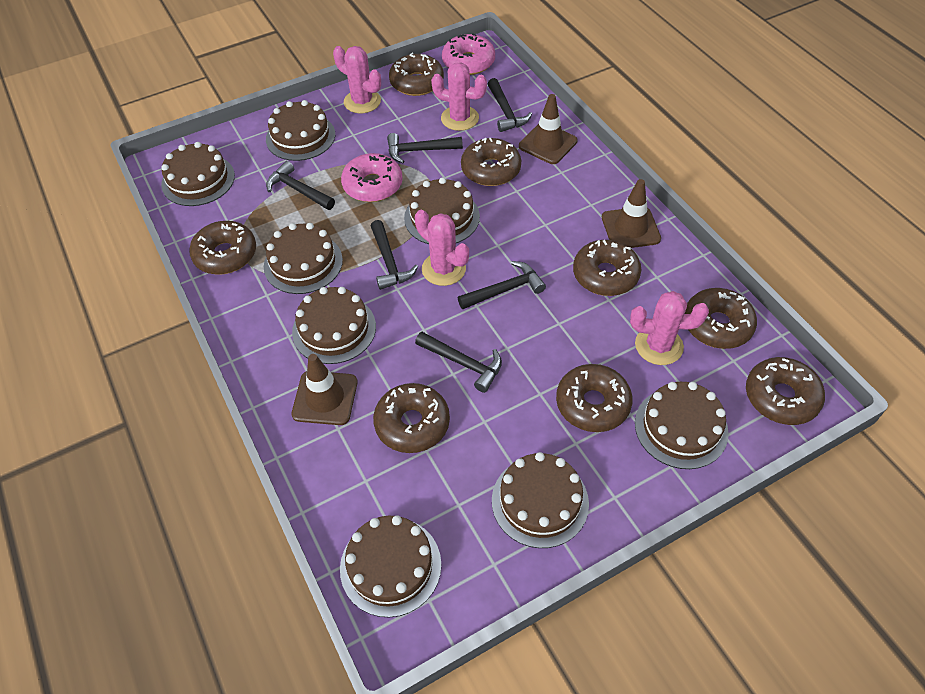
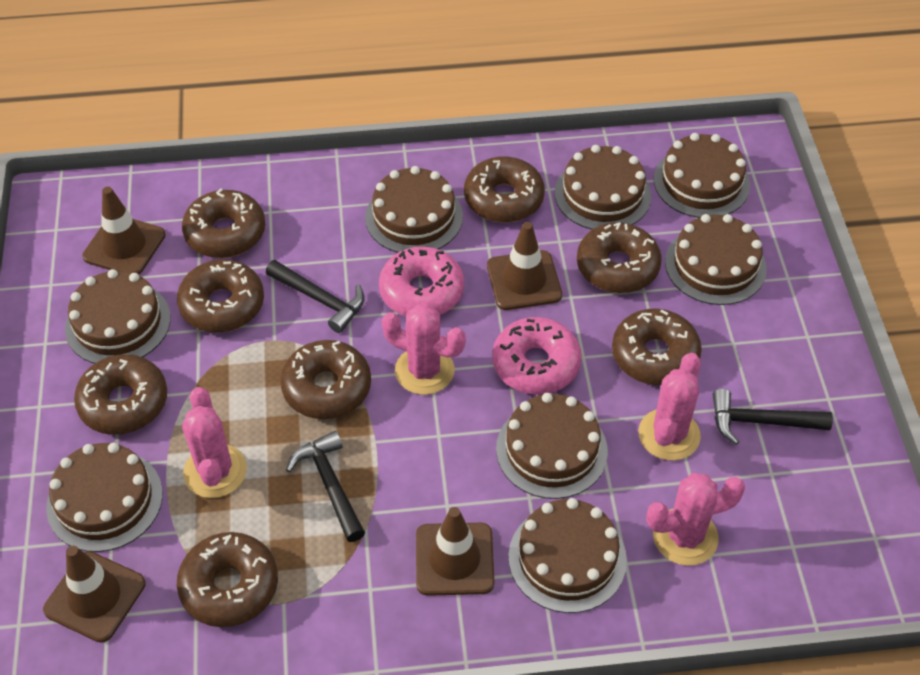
black hammer: [266,161,335,210] [371,220,418,290] [387,133,463,163] [415,332,502,393] [458,261,546,309] [488,78,532,132] = 6 -> [266,260,365,333] [286,431,365,542] [713,389,833,445] = 3
brown traffic cone: [291,354,358,425] [519,94,578,164] [602,179,661,248] = 3 -> [43,546,146,643] [82,187,166,275] [416,507,494,596] [487,222,562,310] = 4

